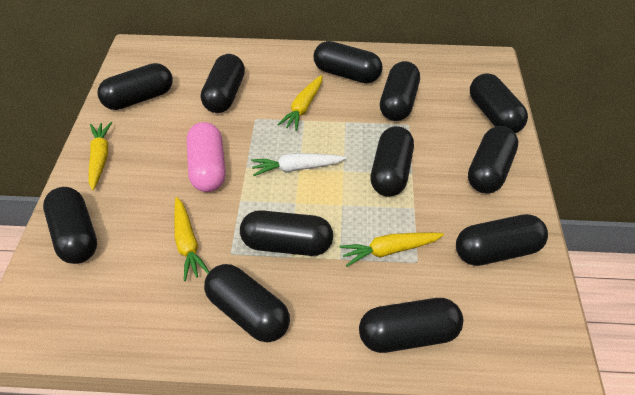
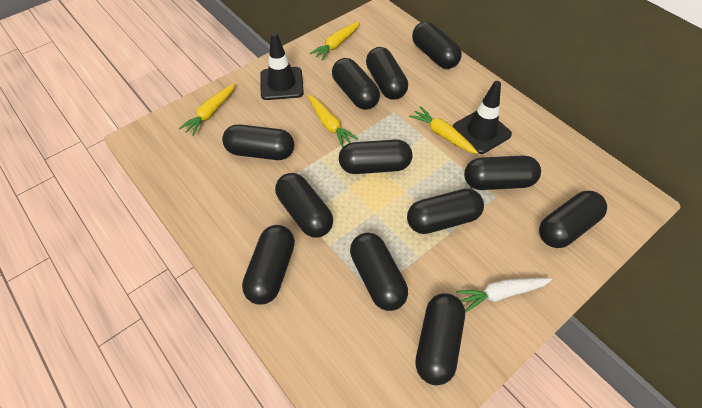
black traffic cone: none = 0 -> [260,32,304,100] [453,81,512,154] = 2
pink capsule: [187,122,226,192] = 1 -> none = 0

